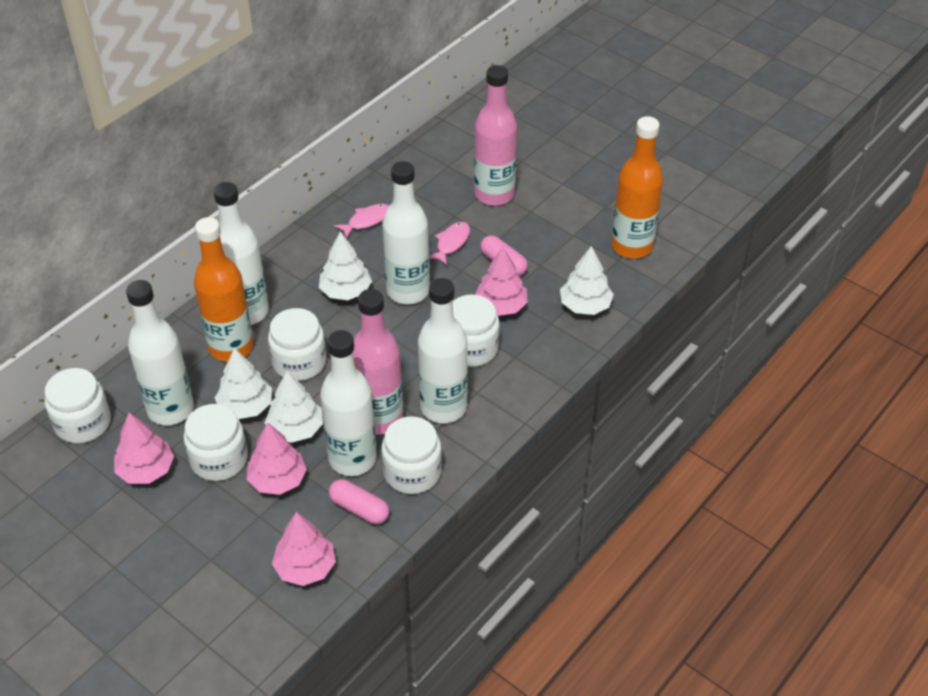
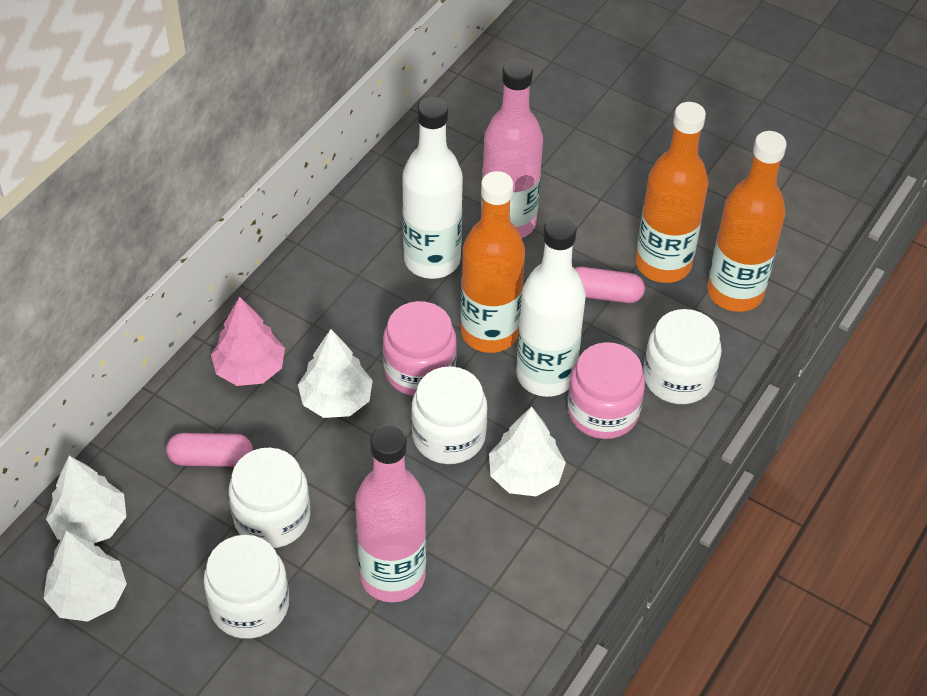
orange bottle: [194,217,253,362] [611,116,663,258] = 2 -> [461,171,525,353] [636,102,708,283] [707,131,787,312] = 3
pink fish: [334,204,389,239] [429,222,470,265] = 2 -> none = 0
pink jar: none = 0 -> [383,301,457,396] [567,342,645,439] = 2
pink tree: [114,413,174,484] [247,422,307,495] [272,512,336,586] [475,247,528,316] = 4 -> [211,297,285,386] = 1
white bottle: [126,280,194,426] [213,182,269,325] [320,330,377,476] [382,161,430,304] [418,278,468,423] = 5 -> [402,97,463,279] [516,215,586,397] = 2
white jar: [45,368,111,444] [184,404,248,481] [268,308,327,381] [381,416,442,494] [453,295,500,367] = 5 -> [204,535,289,639] [229,448,310,548] [411,366,488,464] [643,309,722,404] = 4

